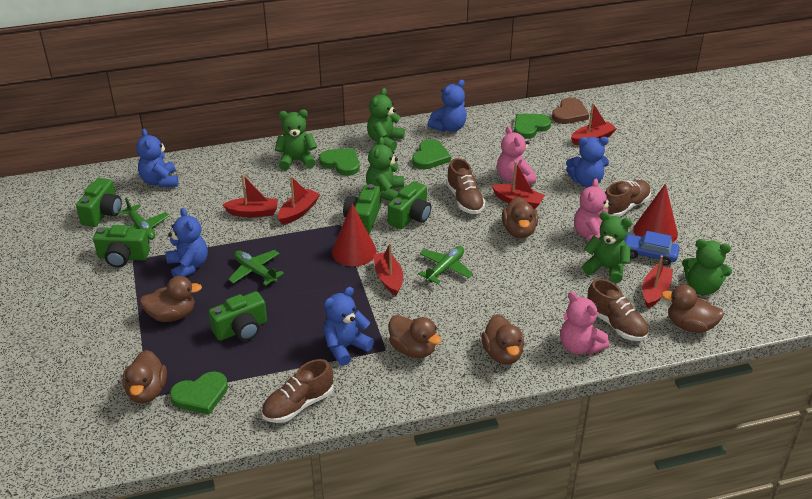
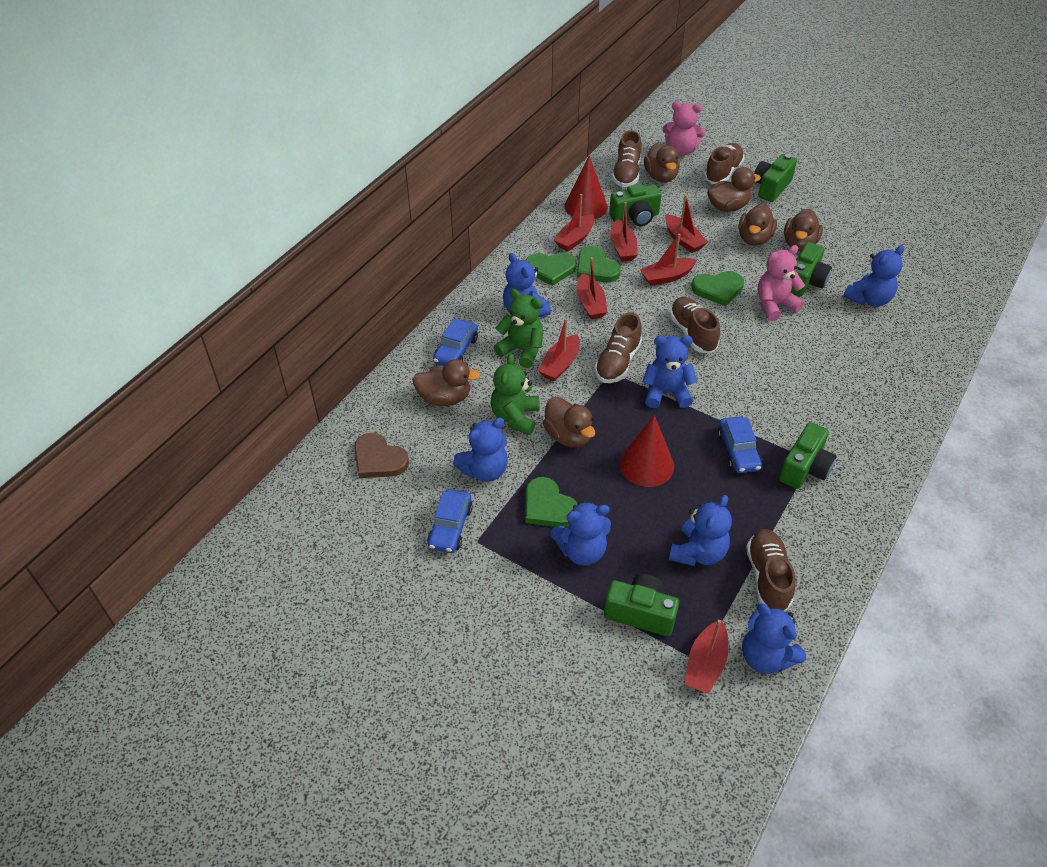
blue car: [625,231,680,265] = 1 -> [427,489,473,553] [433,318,478,366] [717,417,762,473] = 3
blue teddy bear: [136,129,178,188] [166,208,208,277] [323,287,374,366] [428,80,467,132] [566,137,609,187] = 5 -> [453,418,508,482] [503,253,551,317] [551,501,611,566] [642,336,698,408] [669,495,732,566] [742,603,806,674] [843,245,904,307] = 7
brown shoe: [261,359,333,423] [446,158,485,214] [587,279,648,341] [605,180,651,217] = 4 -> [595,313,642,383] [612,130,642,187] [669,297,720,353] [704,143,745,184] [746,529,796,611] = 5
green plane: [118,198,169,240] [228,250,284,286] [418,246,473,284] = 3 -> none = 0
green teddy bear: [275,110,317,170] [366,137,404,201] [367,88,405,151] [582,212,632,283] [682,239,732,295] = 5 -> [491,354,540,435] [494,289,544,368] = 2
pink teddy bear: [497,126,536,184] [560,292,609,355] [574,179,612,242] = 3 -> [662,101,705,156] [758,245,805,321] = 2
red boat: [222,174,278,217] [278,176,320,225] [373,243,403,296] [491,161,545,209] [571,103,617,145] [642,255,673,308] = 6 -> [538,318,580,381] [554,194,595,251] [577,257,608,319] [610,202,638,262] [640,234,697,286] [665,195,708,253] [685,620,729,694] = 7

